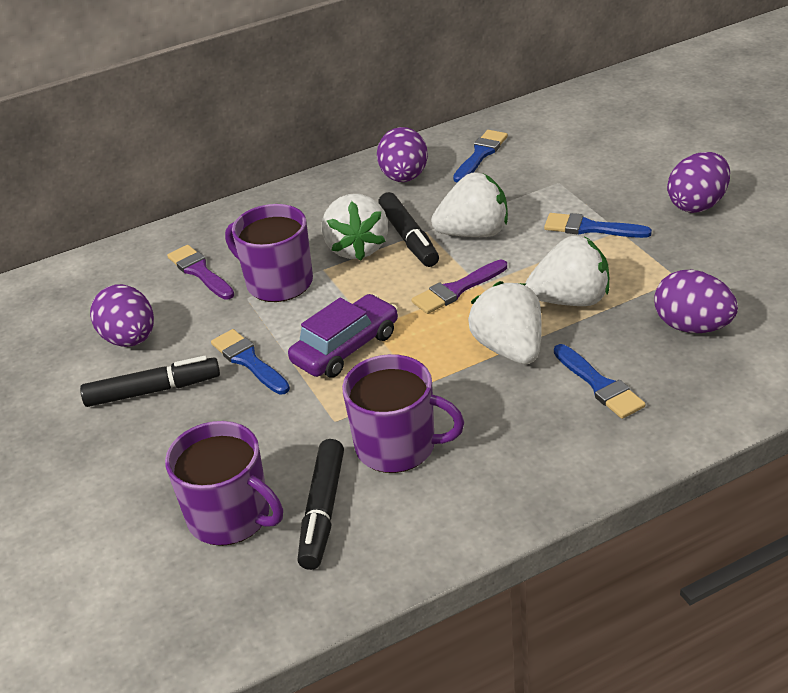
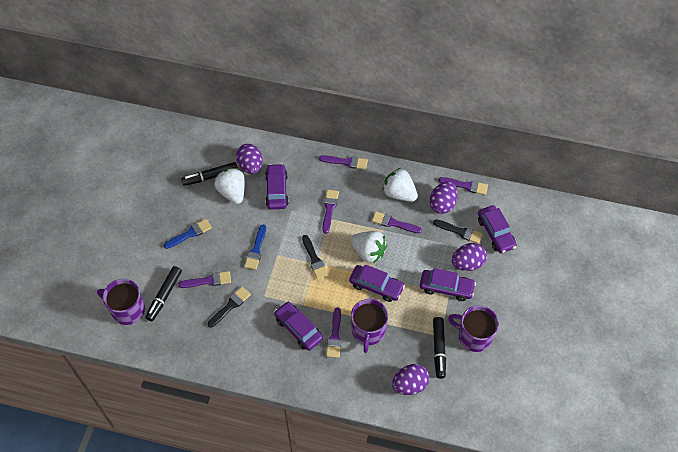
black brush: none = 0 -> [208,287,251,327] [302,235,329,280] [433,219,483,244] = 3
blue brush: [211,329,290,394] [453,130,508,183] [544,213,652,238] [554,344,646,419] = 4 -> [164,219,212,249] [244,225,266,270] = 2
purple brush: [167,245,234,300] [412,260,507,314] = 2 -> [178,271,231,288] [319,155,368,170] [322,190,339,234] [326,308,341,358] [372,211,422,233] [439,177,488,195] = 6
purple car: [288,294,398,377] = 1 -> [265,163,289,210] [274,301,323,351] [349,264,405,302] [420,268,476,301] [478,205,517,253] = 5
white strawberry: [322,194,388,261] [431,172,508,237] [468,281,542,364] [525,236,609,306] = 4 -> [214,168,245,204] [350,231,387,263] [382,168,418,202] = 3

